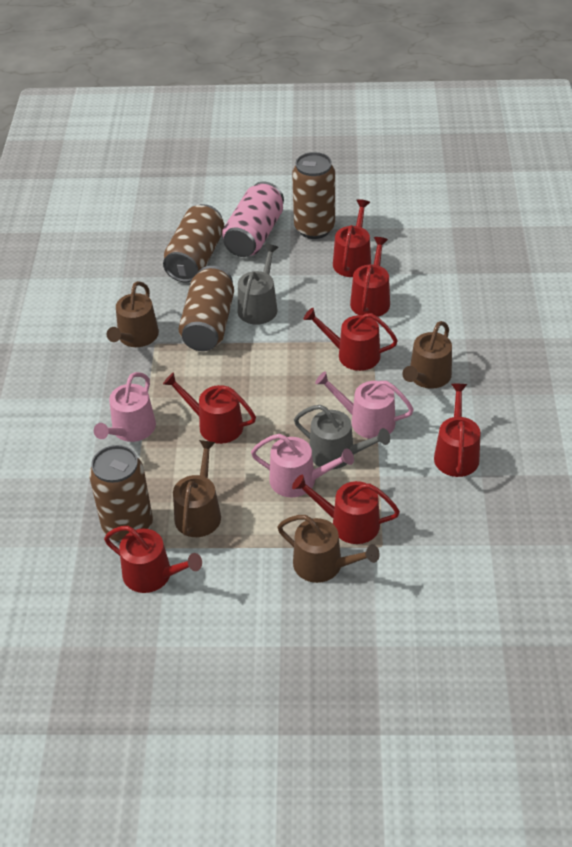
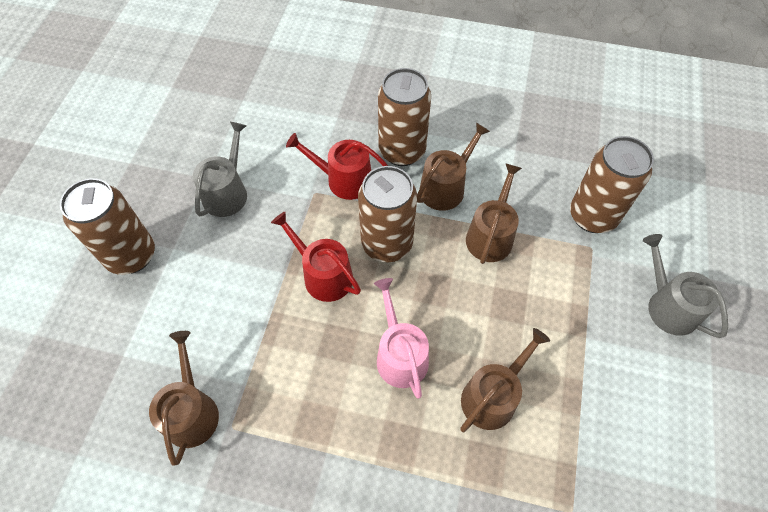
pink can: [222,182,284,257] = 1 -> none = 0
pink watering can: [94,372,156,442] [251,434,354,497] [315,371,414,439] = 3 -> [374,278,429,399] = 1
red watering can: [104,526,202,593] [163,372,256,444] [292,475,400,544] [304,308,398,371] [333,199,371,277] [350,237,390,317] [434,384,481,477] = 7 -> [271,212,361,302] [286,133,388,200] = 2

